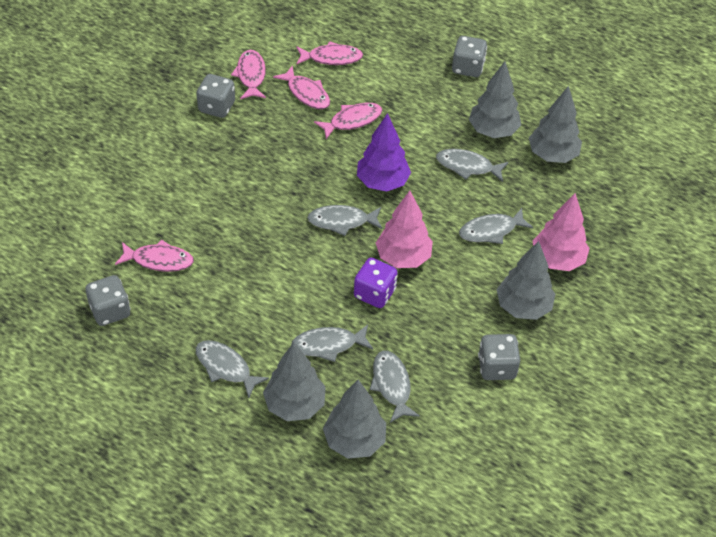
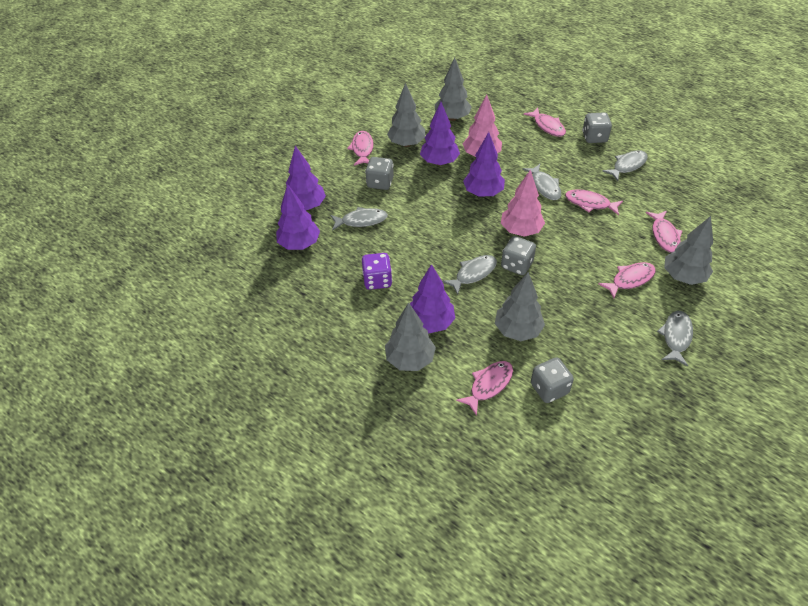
grey fish: [196,340,269,398] [291,325,373,362] [307,205,382,236] [370,351,420,423] [436,149,508,182] [459,208,533,244] = 6 -> [330,207,388,231] [442,255,497,295] [522,164,561,200] [602,150,648,181] [657,311,693,367] = 5
pink fish: [115,240,194,272] [231,50,266,99] [273,65,330,109] [296,41,363,65] [314,103,382,139] = 5 -> [347,131,374,166] [456,361,513,416] [524,108,566,137] [565,189,623,215] [598,262,656,299] [646,211,682,253] = 6
purple tree: [357,113,411,192] = 1 -> [276,184,320,250] [286,146,326,211] [410,264,455,333] [420,102,460,166] [463,132,505,197] = 5

